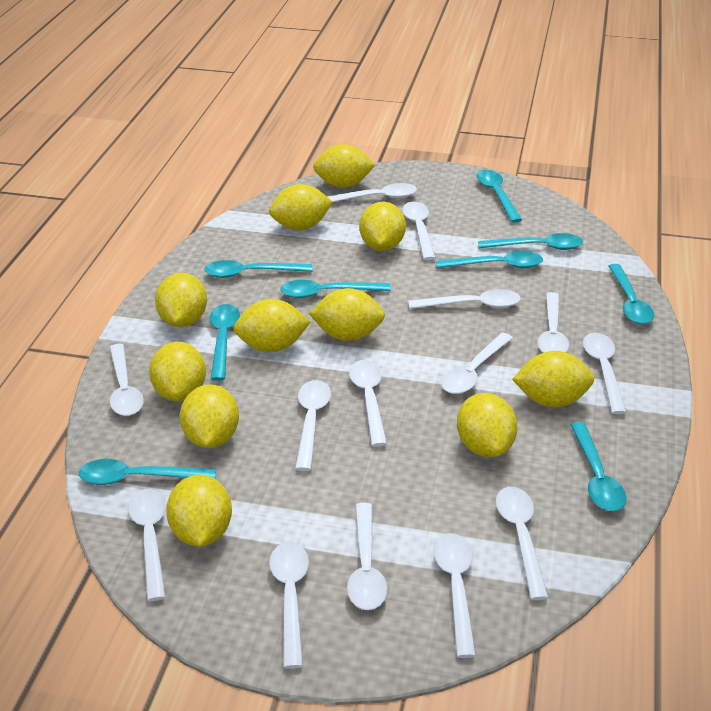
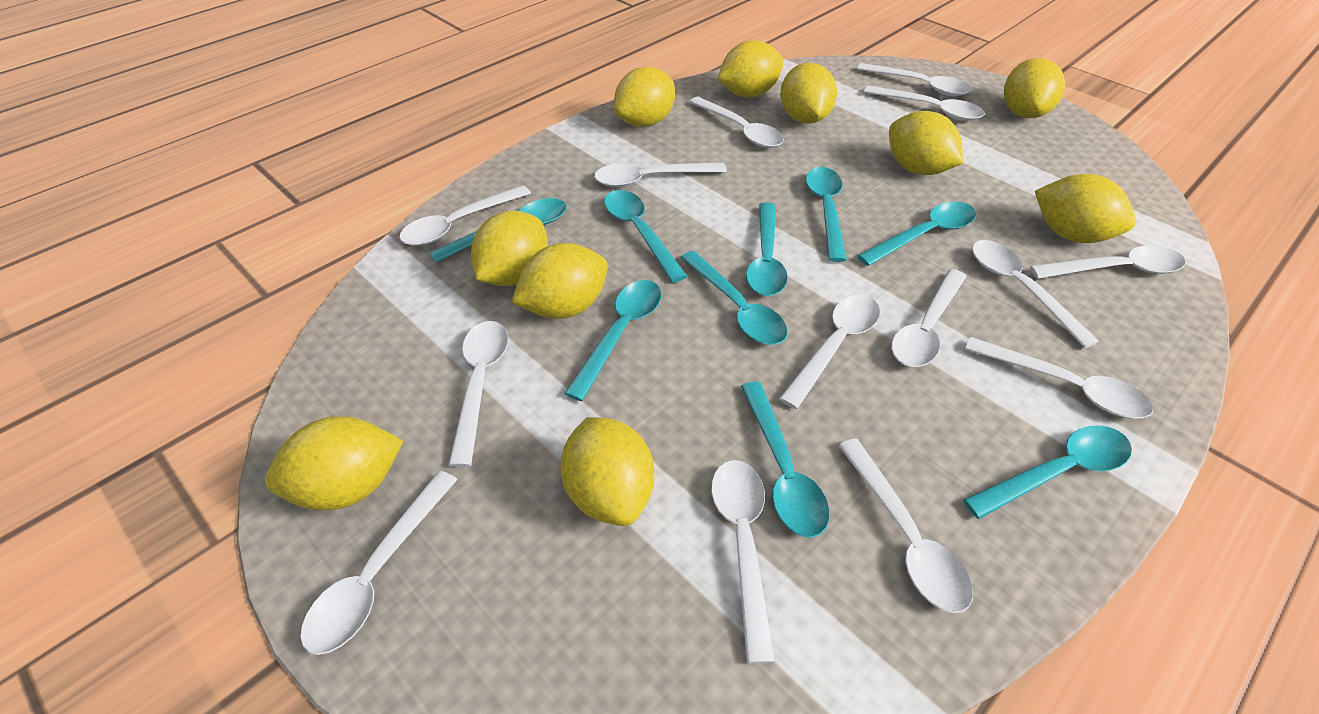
yellow lemon: [149,342,206,402] [155,273,207,327] [166,475,232,547] [180,384,239,448] [234,299,310,352] [269,184,332,230] [309,288,385,341] [313,144,375,188] [359,202,406,251] [457,393,517,457] [512,351,594,407] = 11 -> [265,416,403,510] [471,211,548,286] [512,243,608,319] [561,417,654,526] [614,67,675,127] [717,40,783,97] [780,63,837,124] [889,111,964,175] [1004,58,1065,118] [1035,174,1136,243] = 10

